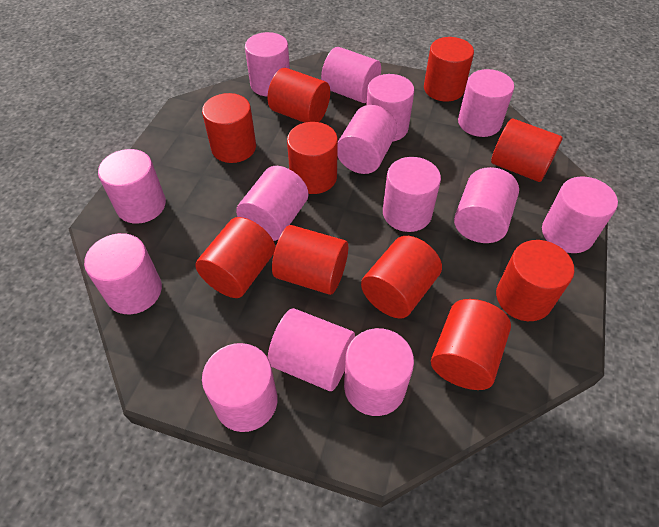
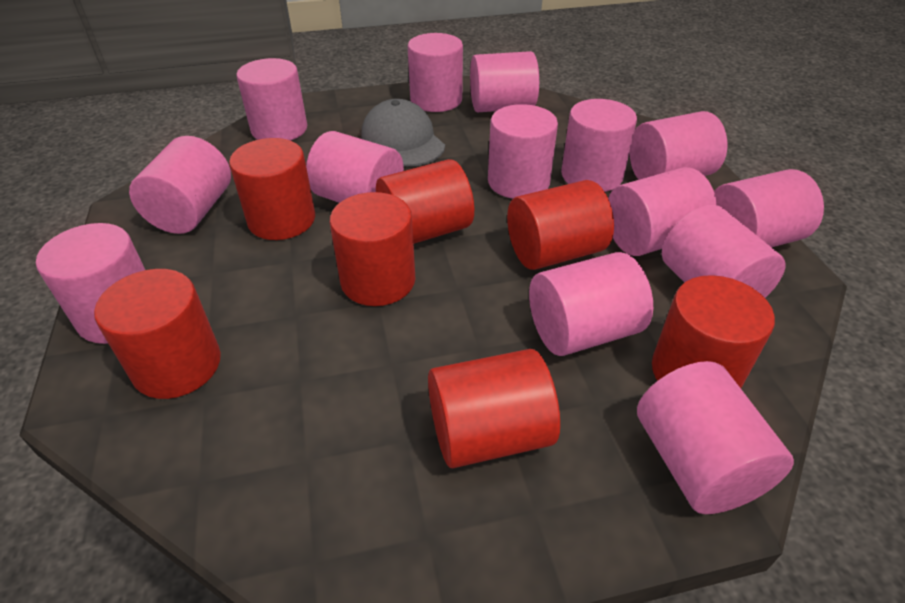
grey cap: none = 0 -> [361,99,445,167] = 1
red cylinder: [195,217,275,298] [202,93,256,163] [268,68,330,123] [272,225,348,295] [287,122,338,194] [361,236,442,319] [424,37,474,102] [431,299,511,390] [491,118,563,182] [496,240,574,321] = 10 -> [94,269,221,399] [229,138,315,240] [330,192,415,306] [376,159,474,244] [428,349,560,468] [507,180,614,270] [652,275,775,388] = 7

